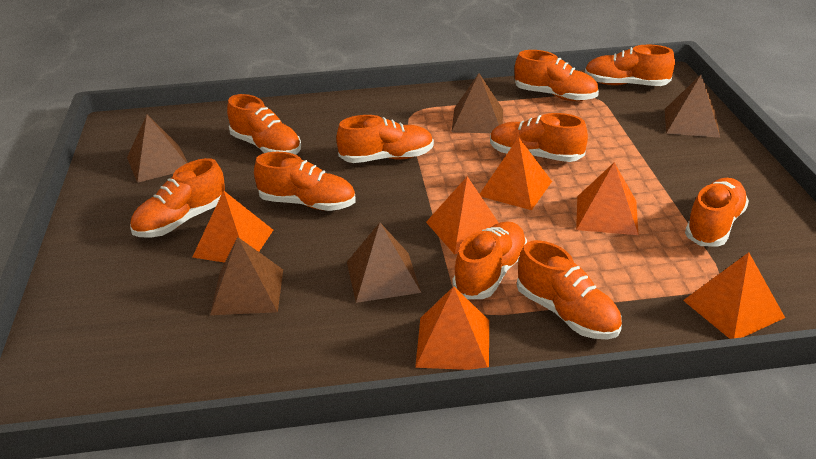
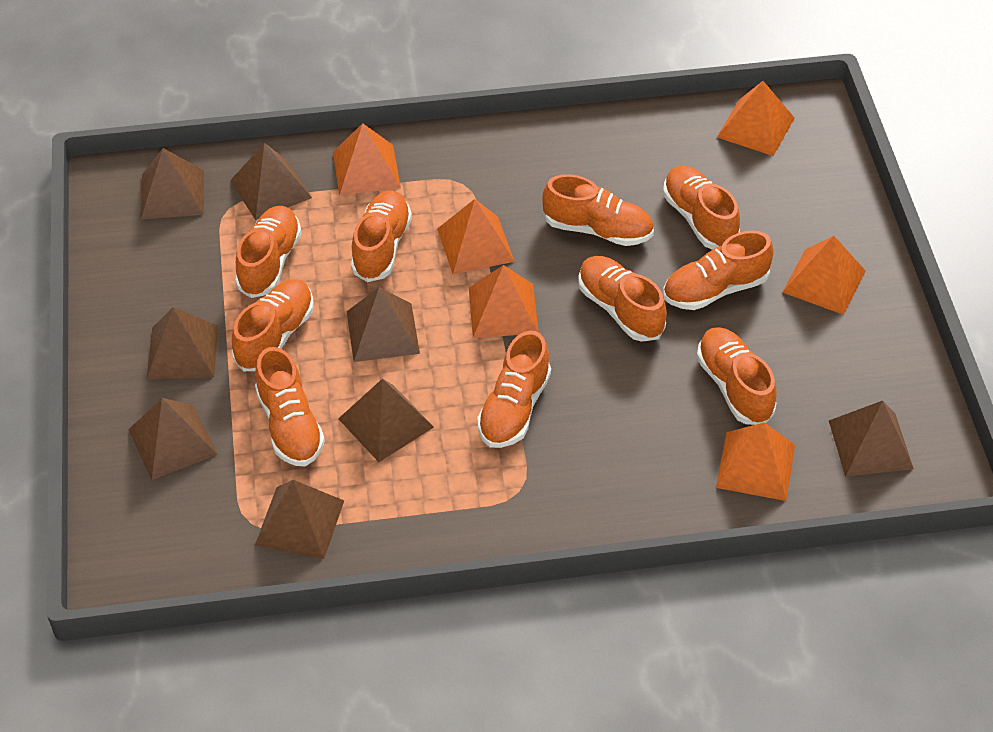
brown pyramid: [127,115,188,183] [210,237,283,315] [347,223,421,303] [451,73,503,133] [665,75,720,138] = 5 -> [128,398,218,480] [141,148,204,219] [147,307,218,379] [230,143,312,220] [255,480,344,559] [338,379,434,462] [347,287,420,362] [829,401,914,477] = 8

